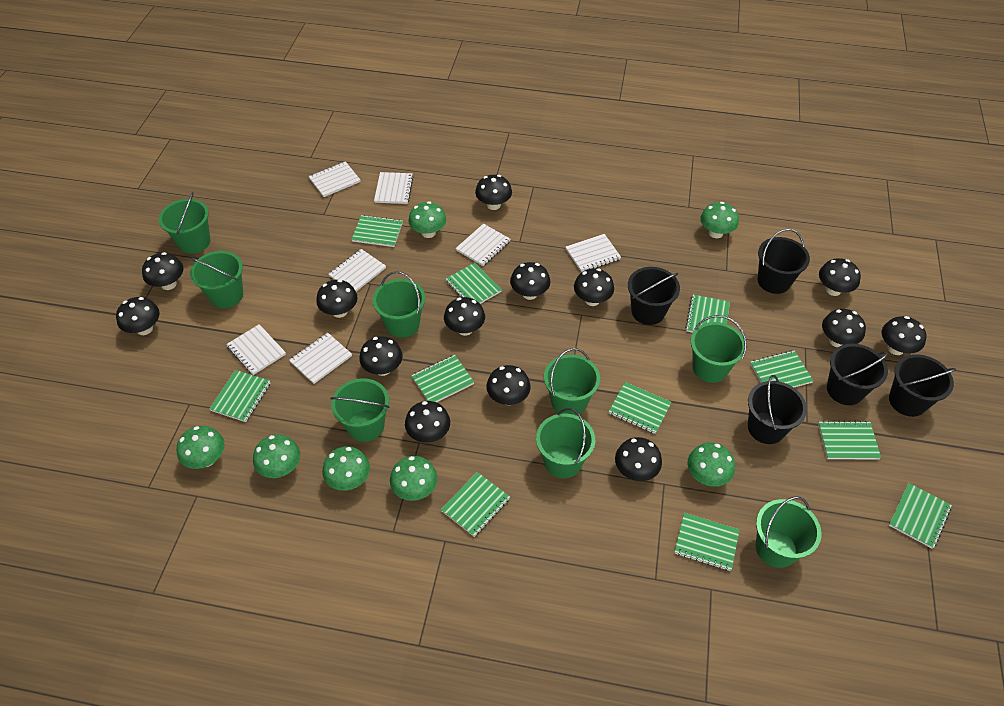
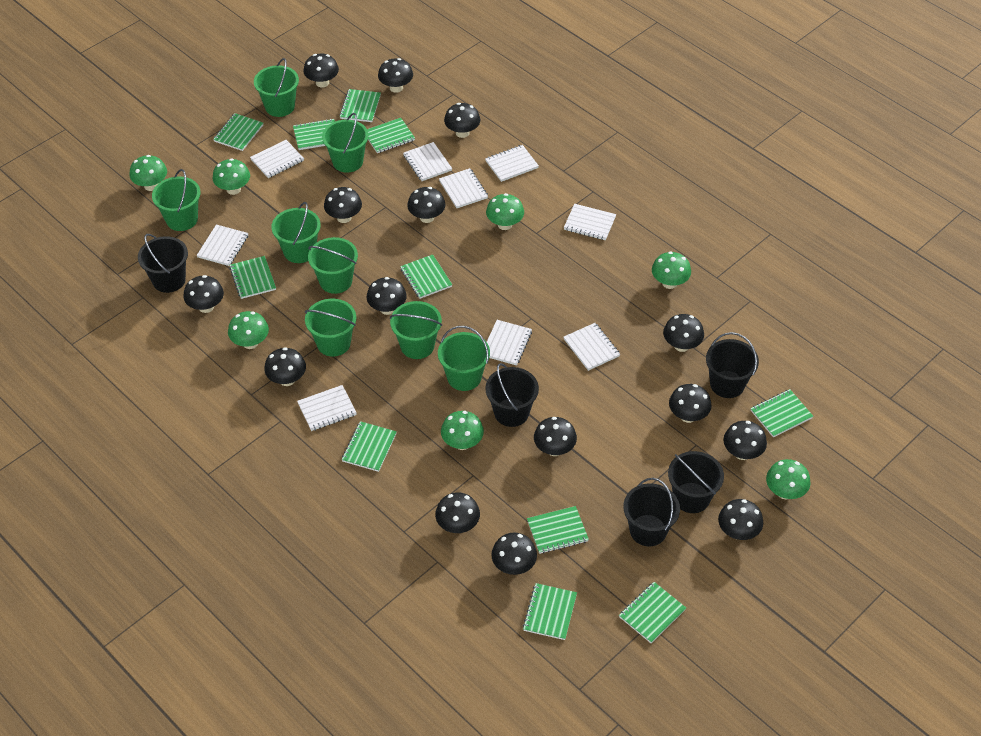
black mushroom: [116,297,160,335] [142,252,183,290] [316,279,358,318] [359,336,402,376] [405,401,450,443] [444,297,485,336] [475,175,512,210] [486,365,531,405] [510,262,550,300] [574,268,614,306] [615,437,662,481] [819,258,861,296] [822,309,866,347] [881,316,927,355] = 14 -> [183,275,224,313] [264,347,306,386] [303,54,339,88] [324,187,362,223] [367,277,407,315] [378,58,413,93] [407,187,445,223] [435,492,480,533] [444,103,481,138] [491,533,537,575] [534,417,577,456] [663,314,704,352] [669,384,712,423] [718,499,763,540] [723,421,767,460] = 15
white notebook: [226,324,286,375] [289,332,352,384] [309,161,360,197] [329,249,386,292] [374,172,414,204] [456,224,510,266] [566,234,621,272] = 7 -> [197,224,248,266] [250,140,304,178] [297,385,357,431] [403,142,452,181] [439,168,488,208] [485,145,539,182] [487,320,532,366] [564,204,616,240] [564,323,620,371] = 9

